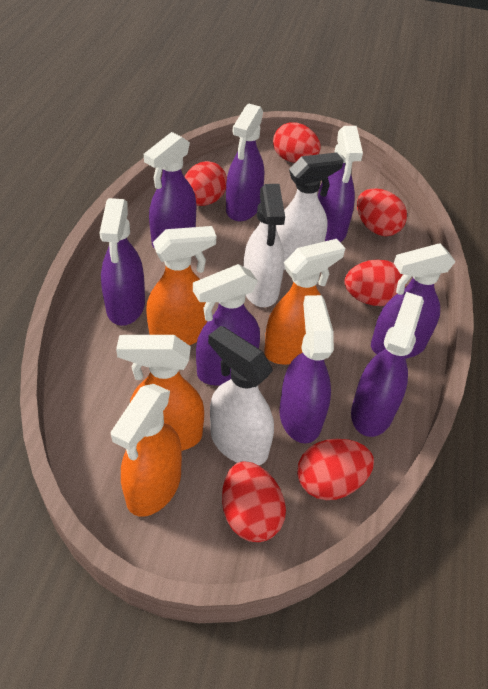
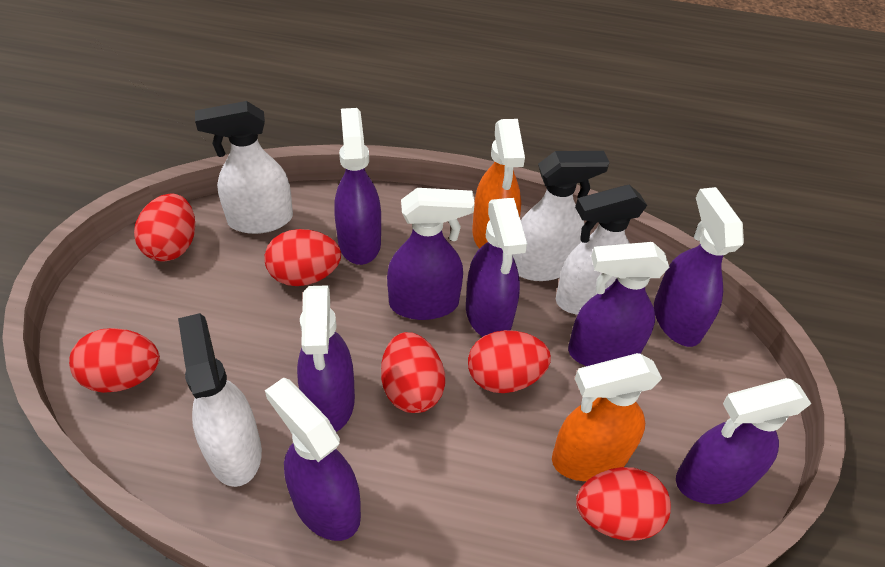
orange spray bottle: [111,384,182,517] [116,335,204,451] [146,226,216,345] [264,239,345,365] = 4 -> [472,119,525,249] [552,353,662,481] = 2
white spray bottle: [208,326,274,465] [243,184,285,308] [276,152,344,270] = 3 -> [178,313,262,487] [195,101,293,234] [513,151,610,281] [556,185,647,315] = 4

